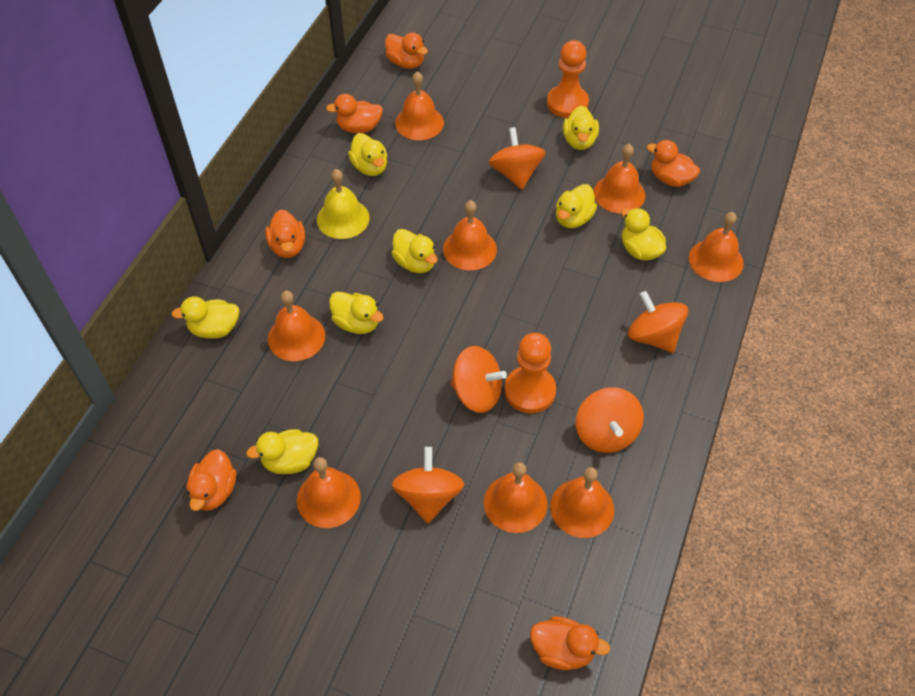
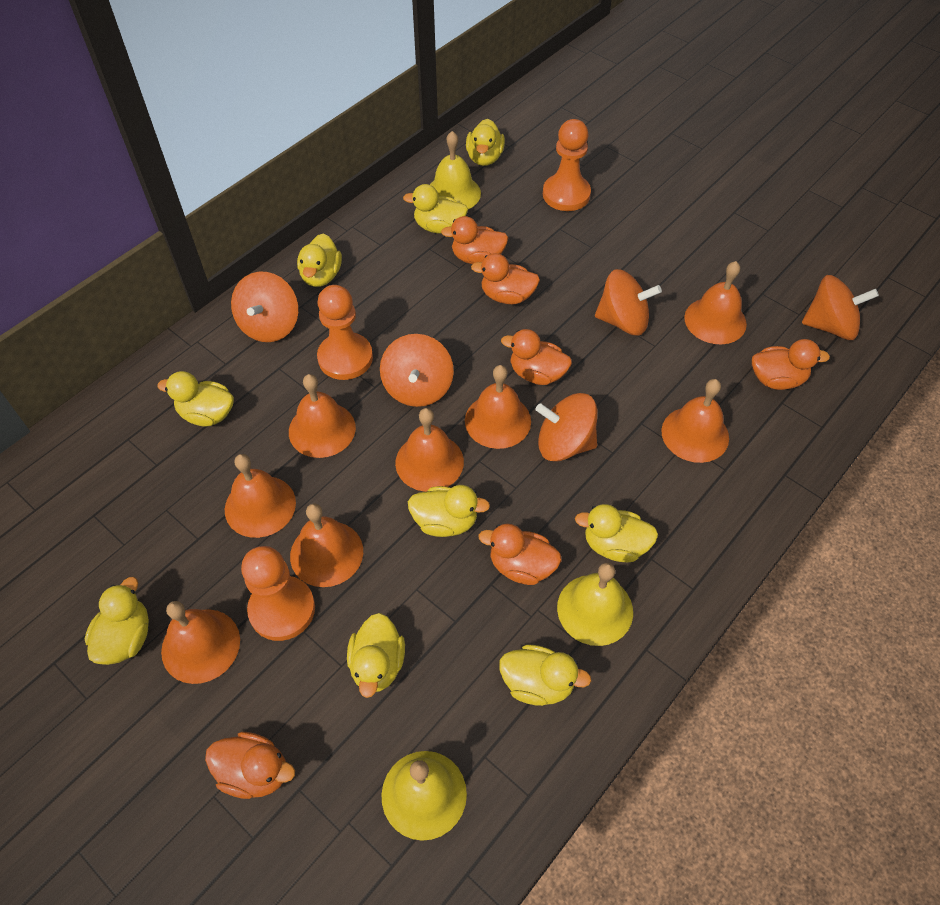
orange pawn: [504,333,556,413] [547,40,589,118] = 2 -> [241,546,315,641] [317,285,373,380] [543,119,591,211] = 3
yellow bell: [317,169,370,239] = 1 -> [382,751,467,841] [430,131,481,209] [557,563,633,646] = 3
yellow duck: [171,296,239,339] [246,429,318,474] [329,291,384,334] [348,133,387,176] [392,229,438,273] [556,184,597,228] [563,106,599,150] [621,208,666,261] = 8 -> [85,577,149,665] [157,371,234,427] [297,233,342,287] [347,613,405,698] [403,184,468,234] [408,485,490,537] [466,119,505,166] [499,645,591,706] [575,504,658,562] = 9

